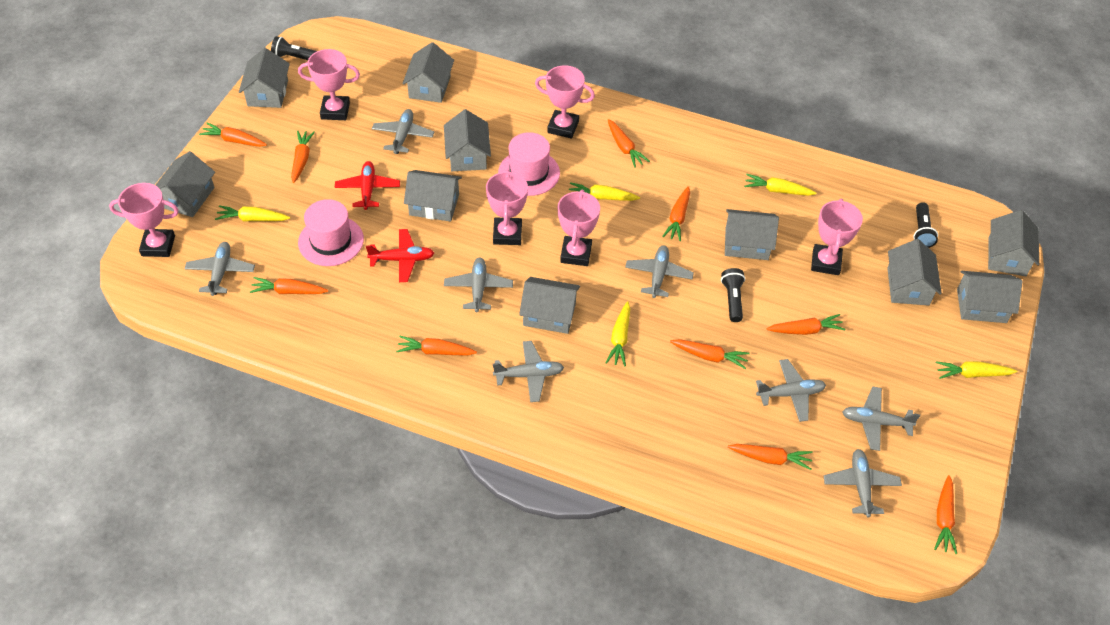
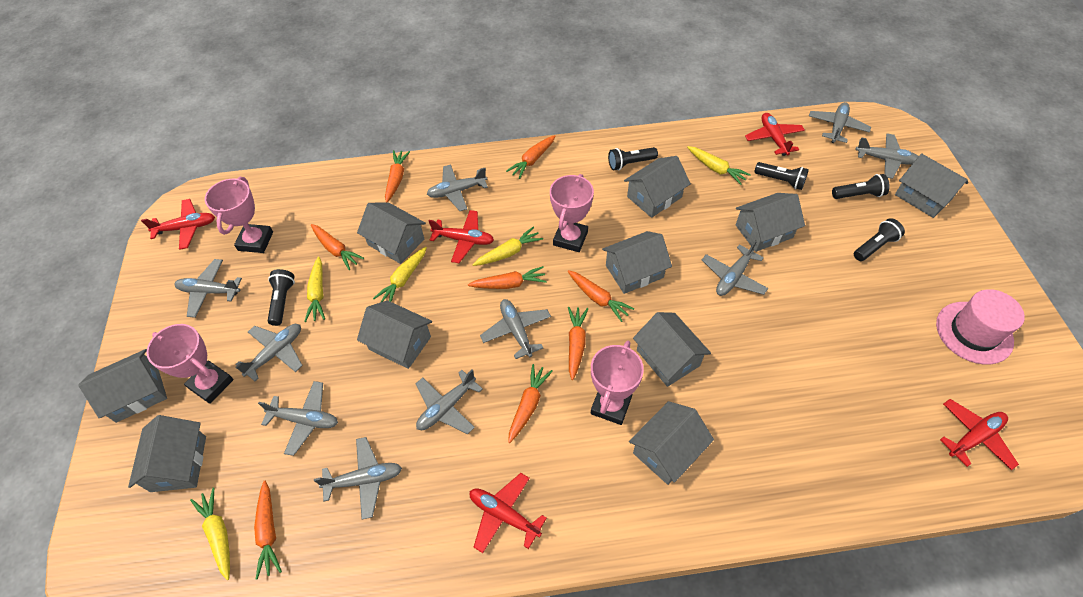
black flashlight: [271,36,317,60] [721,268,745,322] [913,202,938,248] = 3 -> [268,269,295,326] [608,147,658,170] [754,162,809,190] [832,174,890,199] [854,218,905,261] = 5
grey plane: [185,242,255,296] [372,109,434,154] [444,258,513,312] [493,341,564,402] [625,245,694,298] [756,359,826,422] [824,449,902,518] [842,387,920,451] = 8 -> [174,259,242,318] [235,324,303,381] [258,381,338,456] [314,437,402,519] [416,369,483,434] [427,165,488,211] [480,299,551,359] [702,240,768,296] [809,102,871,143] [855,133,918,179] = 10
orange carrot: [199,123,267,147] [250,277,328,294] [291,131,315,183] [396,336,477,356] [608,119,650,168] [662,186,690,241] [670,339,750,369] [728,444,813,470] [766,314,845,335] [934,475,957,554] = 10 -> [254,481,282,580] [311,224,364,270] [385,150,410,202] [468,266,547,289] [506,135,555,179] [508,364,553,443] [568,270,634,322] [568,307,589,380] = 8
pink hat: [298,199,364,266] [498,132,560,196] = 2 -> [936,289,1025,364] = 1
pink trophy: [109,183,179,257] [298,49,360,120] [486,170,528,245] [535,65,595,138] [558,190,600,266] [811,199,863,275] = 6 -> [146,324,234,404] [205,177,273,253] [550,174,594,252] [591,341,644,425] = 4
red plane: [335,161,400,210] [366,229,434,282] = 2 -> [141,199,215,250] [429,210,494,263] [470,473,547,553] [745,113,805,156] [940,399,1019,470] = 5

